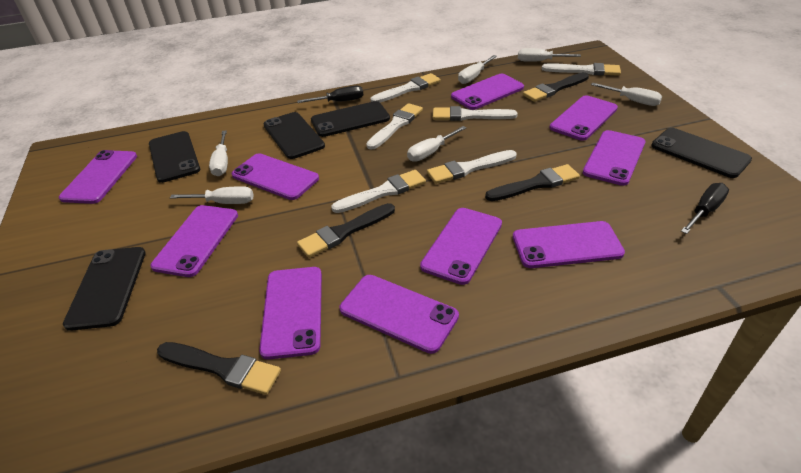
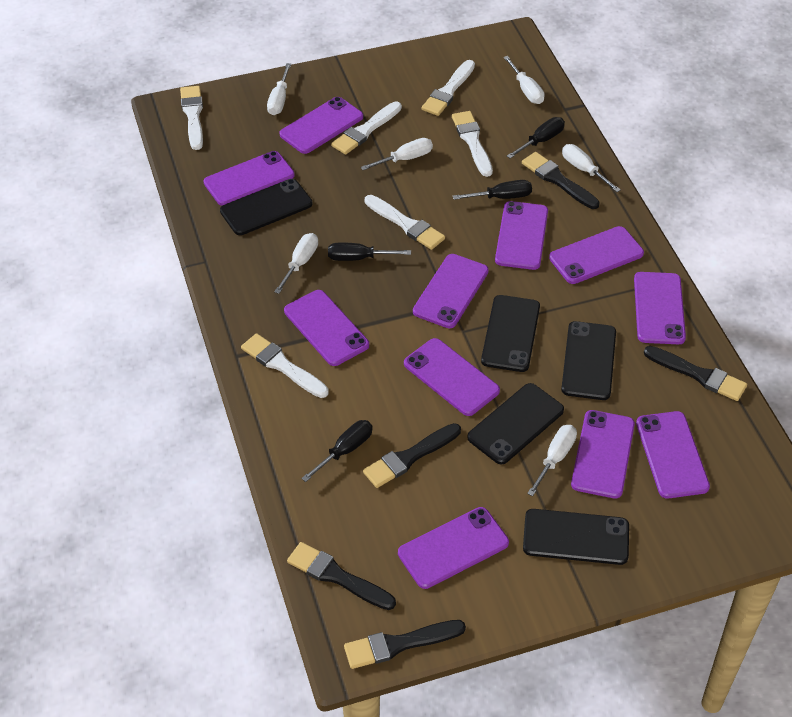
black brush: [157,342,281,395] [297,203,395,258] [485,164,580,201] [523,72,589,102] = 4 -> [287,542,396,610] [344,620,466,669] [363,423,461,488] [522,152,600,209] [644,346,747,401] = 5
black screwdriver: [297,86,363,103] [681,183,729,234] = 2 -> [301,420,373,482] [328,243,411,261] [453,180,532,200] [507,117,565,159] = 4
purple phone: [59,150,137,204] [150,205,238,277] [232,153,319,200] [259,267,322,360] [339,275,459,354] [420,208,502,285] [451,74,524,110] [513,221,625,268] [550,95,618,141] [583,130,645,186] = 10 -> [204,151,295,206] [279,97,363,154] [284,290,369,366] [398,507,509,589] [404,338,500,416] [413,254,489,328] [495,201,548,270] [549,226,644,284] [571,410,635,498] [634,272,686,344] [636,411,710,499] = 11

